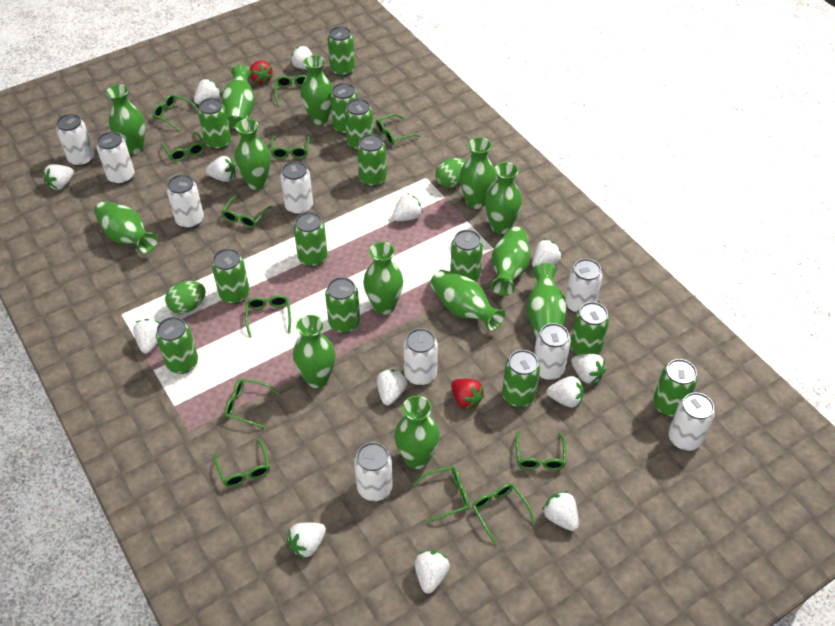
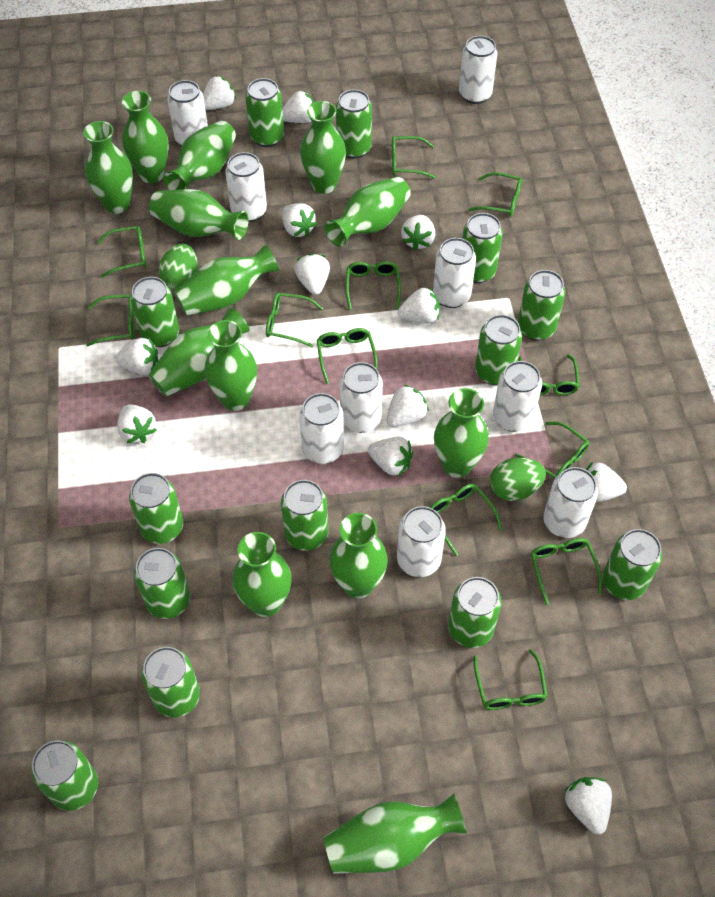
red strawberry: [250,61,273,84] [451,379,485,410] = 2 -> none = 0
white strawberry: [43,164,74,190] [133,319,160,354] [194,79,221,104] [206,156,235,182] [287,523,326,559] [291,46,312,69] [377,370,407,405] [392,193,423,221] [414,551,450,594] [532,239,562,267] [542,491,579,531] [547,376,584,407] [571,354,606,384] = 13 -> [115,338,158,375] [117,405,157,443] [203,76,236,110] [282,90,314,123] [282,203,317,237] [295,253,330,295] [368,437,413,476] [387,385,429,427] [398,287,440,324] [401,215,435,251] [564,777,612,835] [586,462,627,502] = 12

